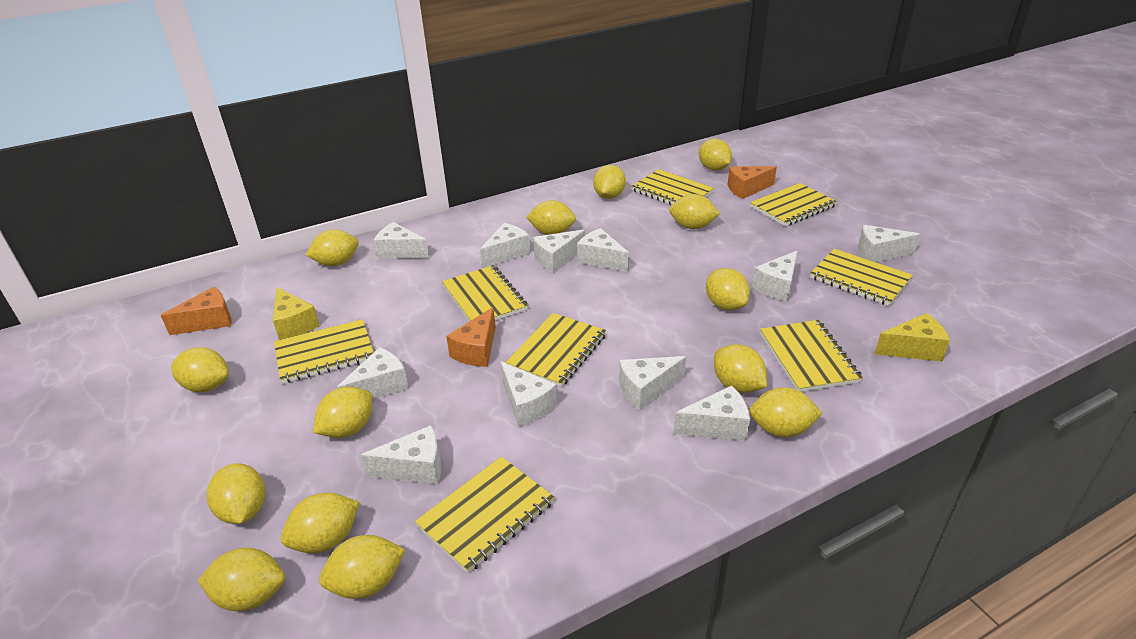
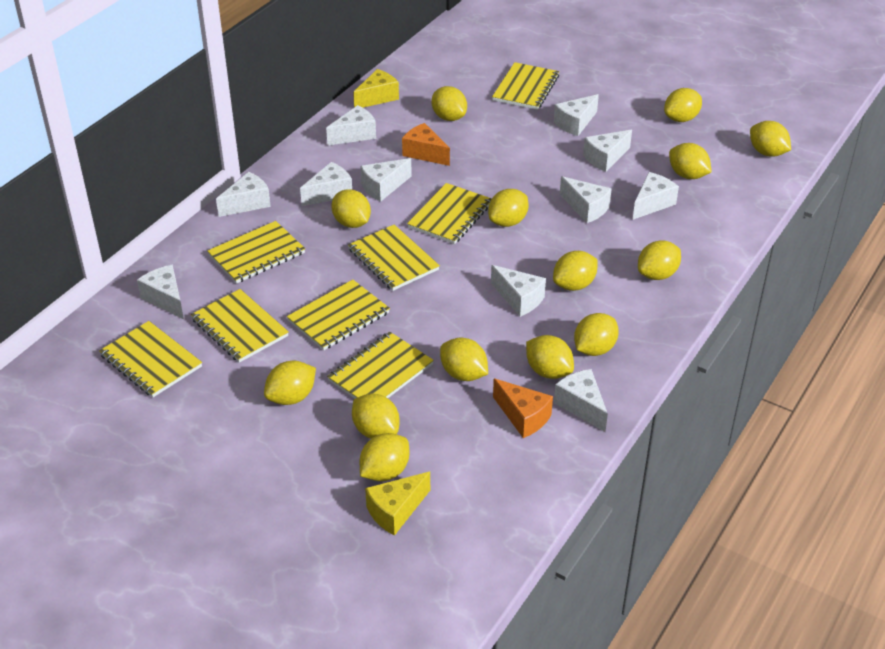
orange cheese: [160,287,232,335] [446,307,496,367] [728,166,777,199] = 3 -> [402,123,450,166] [493,378,553,438] = 2

